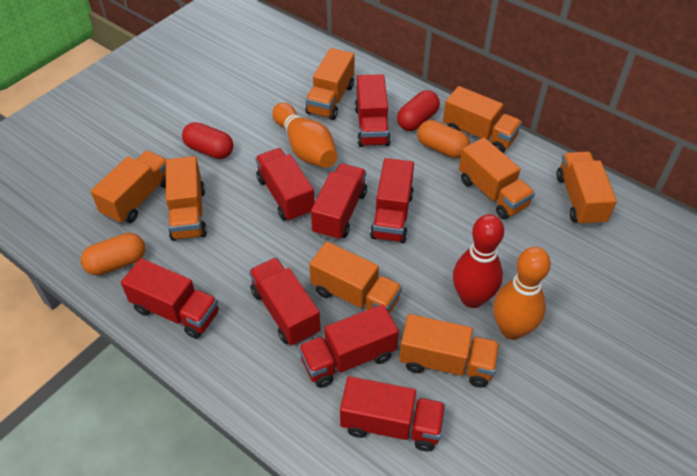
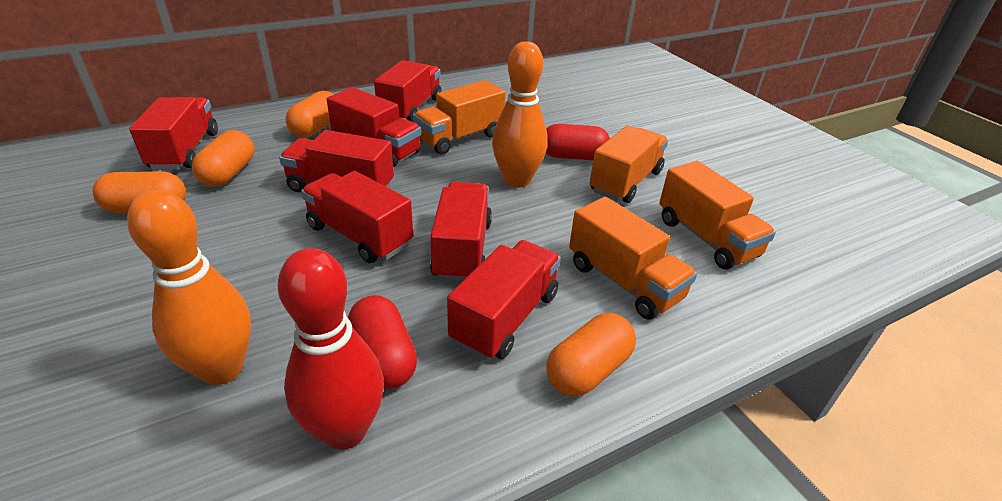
orange capsule: [81,233,145,275] [417,120,470,158] = 2 -> [93,171,186,213] [192,130,254,187] [286,91,334,137] [546,313,636,396] = 4
orange truck: [91,151,167,224] [166,156,207,241] [306,48,354,120] [309,242,402,314] [399,314,500,388] [443,86,522,153] [459,137,535,219] [556,152,617,226] = 8 -> [413,80,506,154] [569,197,697,320] [589,126,668,203] [659,161,776,270] = 4
red truck: [121,258,219,339] [249,258,321,346] [255,148,315,222] [298,304,399,388] [311,164,367,241] [340,376,445,451] [355,74,391,147] [370,158,414,243] = 8 -> [129,97,218,170] [279,130,394,192] [301,171,413,263] [327,87,421,167] [374,60,442,122] [430,182,492,282] [447,240,561,360] = 7

